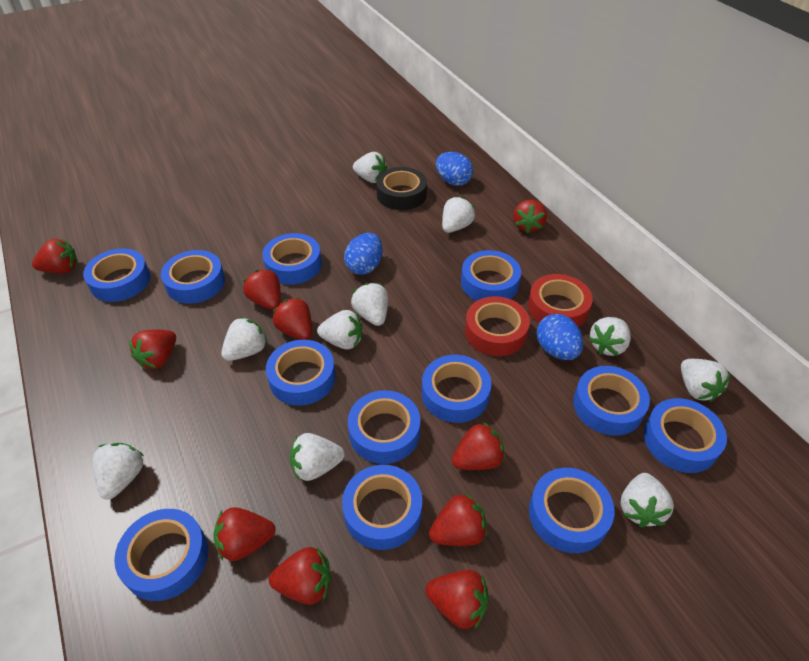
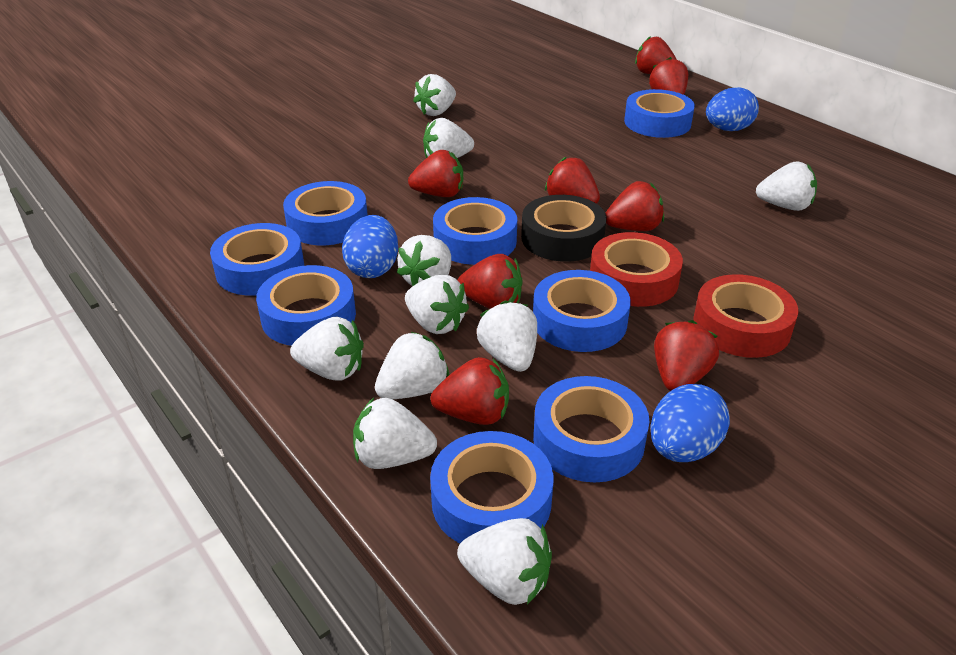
blue tape: [83,248,150,302] [114,509,208,601] [161,250,225,304] [262,233,322,285] [266,340,336,406] [342,465,422,550] [348,390,420,464] [422,355,492,423] [461,250,521,301] [529,468,614,553] [573,366,650,436] [643,398,727,473] = 12 -> [210,223,304,295] [256,265,356,346] [283,181,368,245] [430,431,553,543] [433,197,517,265] [533,270,631,352] [533,376,649,482] [624,89,695,138] = 8
red strawberry: [32,238,78,273] [129,330,176,369] [213,507,276,561] [243,269,281,310] [269,547,331,605] [273,297,312,340] [426,570,488,630] [429,493,488,546] [452,422,505,470] [513,200,547,233] = 10 -> [408,150,463,197] [431,357,509,425] [458,254,523,309] [545,157,600,204] [606,181,664,231] [635,36,677,74] [649,57,688,95] [654,320,719,391] = 8

